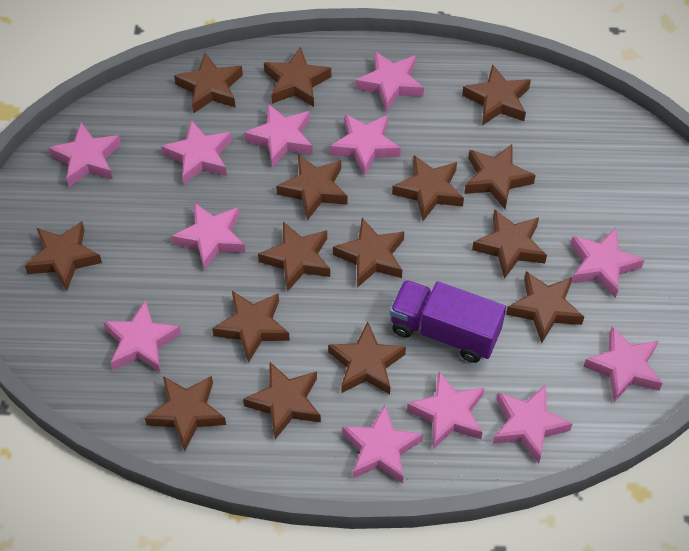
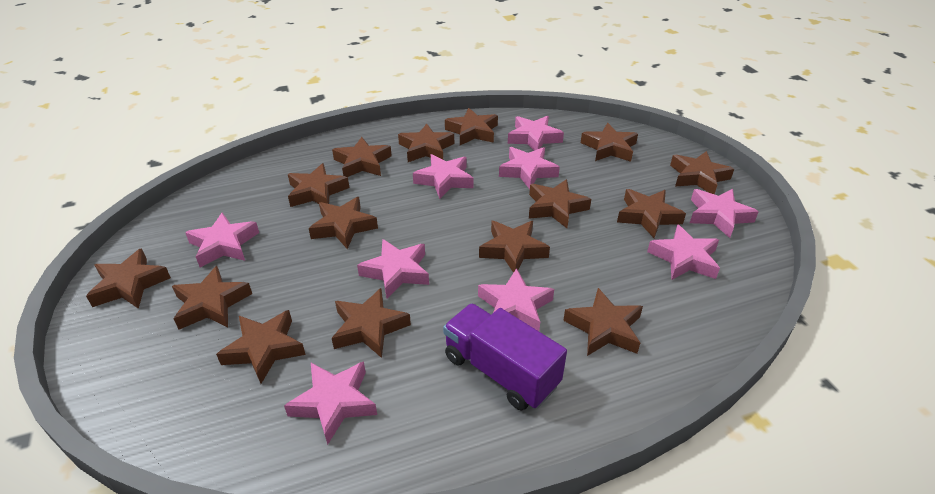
pink star: [49,123,121,187] [103,300,181,373] [161,120,232,184] [172,203,246,271] [244,104,313,167] [330,114,401,176] [342,405,423,483] [356,51,424,112] [407,371,484,449] [493,385,572,463] [570,228,644,298] [583,327,663,402] = 12 -> [185,212,259,268] [284,361,377,445] [357,239,429,298] [413,154,473,199] [478,268,554,331] [499,147,560,189] [508,116,564,151] [647,224,720,280] [690,189,759,238] = 9

